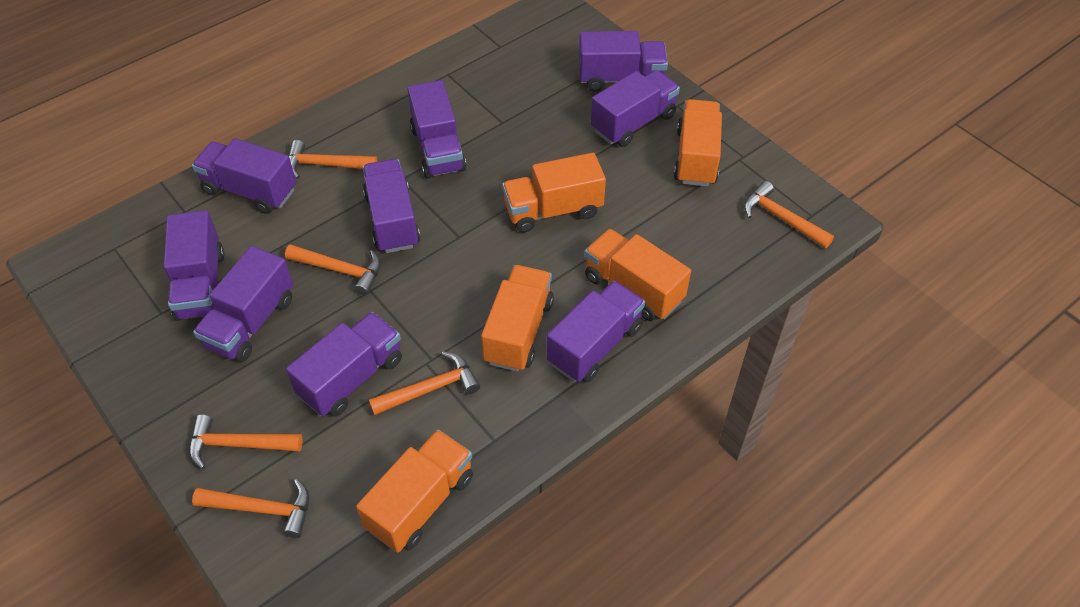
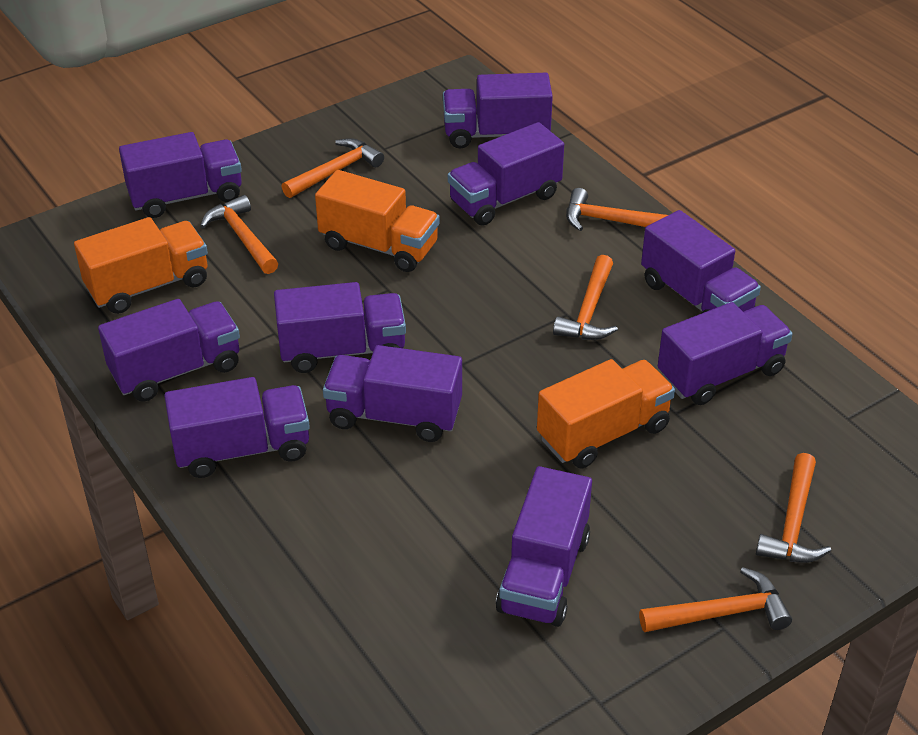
orange truck: [356,429,473,553] [481,265,554,372] [502,153,606,232] [584,229,691,321] [674,99,722,186] = 5 -> [74,217,208,314] [315,170,440,272] [537,359,675,469] = 3
purple truck: [164,210,225,321] [192,138,296,214] [193,246,293,362] [286,312,402,417] [363,159,420,253] [407,80,466,178] [547,281,645,382] [579,31,668,92] [591,70,680,147] = 9 -> [98,299,240,402] [119,132,242,218] [164,377,310,478] [274,282,406,373] [323,345,462,442] [443,73,553,149] [448,122,564,226] [496,466,592,627] [641,210,761,314] [658,302,792,405] = 10

